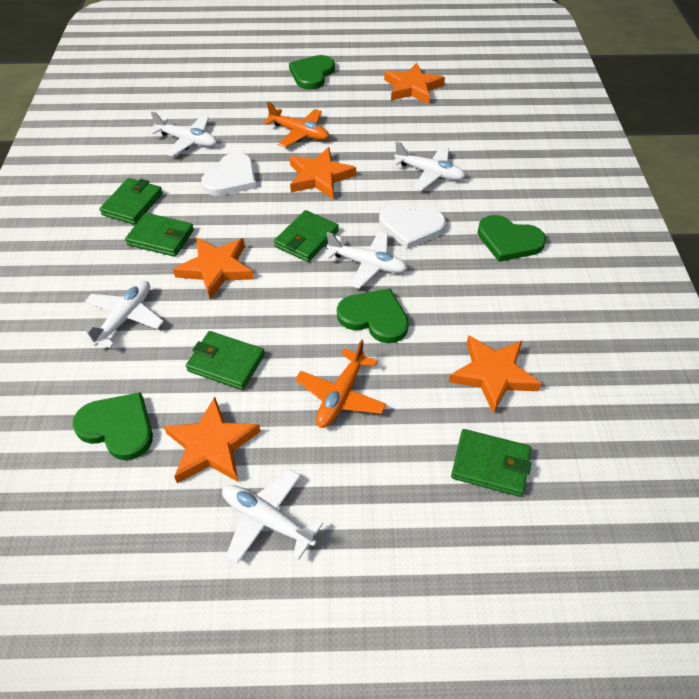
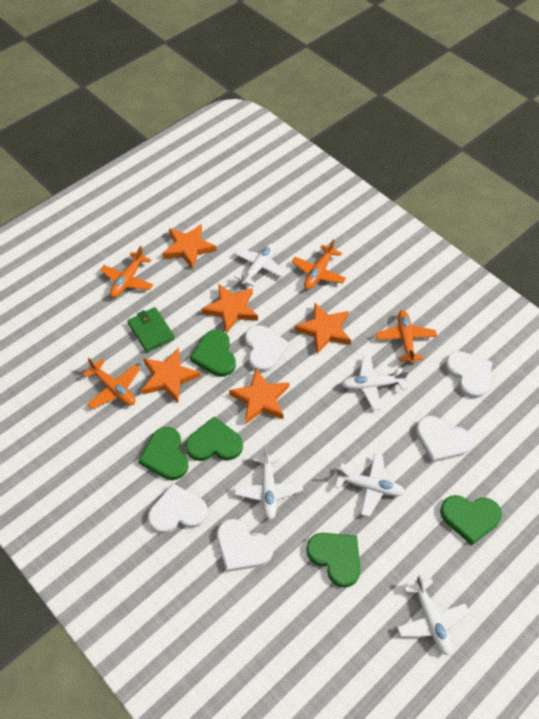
green heart: [72,392,153,460] [289,55,335,90] [337,288,409,343] [477,215,546,262] = 4 -> [138,427,188,480] [186,416,243,461] [190,330,236,377] [306,533,361,588] [440,495,502,545] = 5
green wallet: [99,178,163,225] [125,213,194,257] [186,331,265,390] [274,210,339,262] [451,429,531,497] = 5 -> [128,307,175,352] = 1
orange plane: [263,102,329,147] [295,339,387,428] = 2 -> [83,358,140,409] [100,246,153,298] [292,239,346,289] [376,310,437,363] = 4
white heart: [201,152,256,196] [379,204,446,249] = 2 -> [148,483,208,534] [217,519,273,572] [245,325,289,372] [416,416,472,463] [445,351,492,398] = 5

